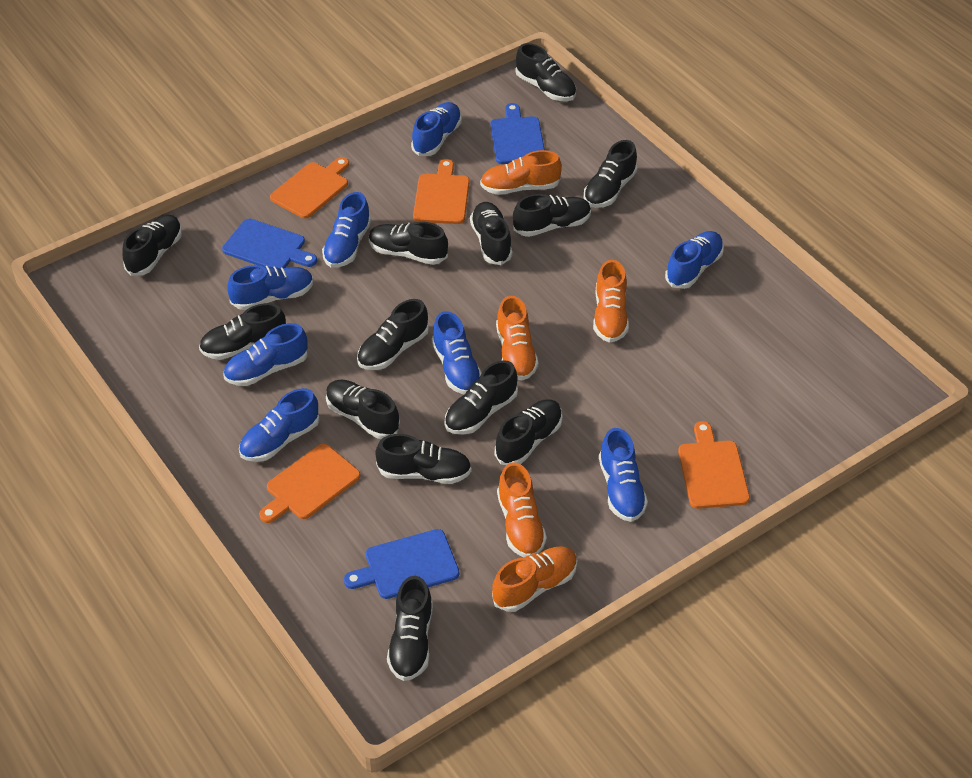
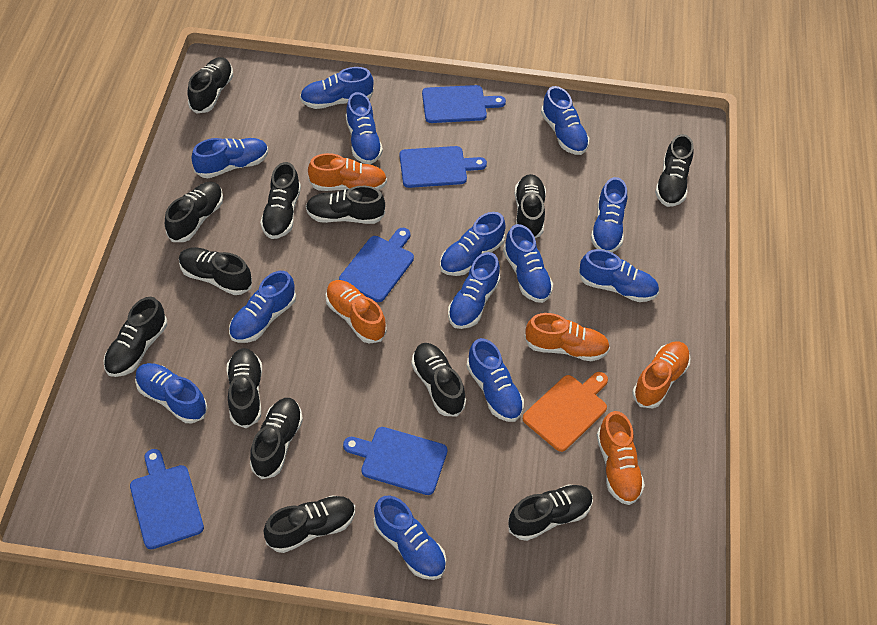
blue cutting board: [222,218,317,268] [344,529,459,599] [490,103,545,164] = 3 -> [130,449,204,549] [339,228,414,302] [343,427,448,495] [400,146,487,188] [422,85,506,123] = 5
blue shoe: [223,323,308,386] [227,265,314,310] [239,388,320,462] [322,192,371,268] [411,102,462,156] [432,311,482,394] [599,428,648,522] [665,231,724,289] = 8 -> [135,363,208,423] [192,138,268,178] [229,271,296,343] [300,67,374,109] [346,92,383,164] [374,495,446,580] [440,212,506,276] [448,252,500,329] [466,338,524,422] [503,224,553,303] [541,86,589,155] [579,249,659,302] [591,177,627,252] = 13
orange cutting board: [259,444,360,523] [270,157,349,219] [413,159,470,224] [678,421,750,509] = 4 -> [523,372,608,452] = 1

